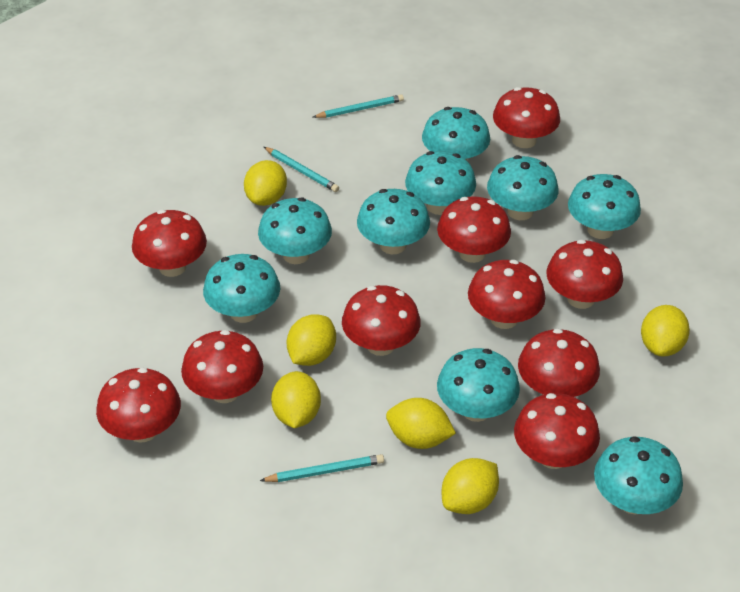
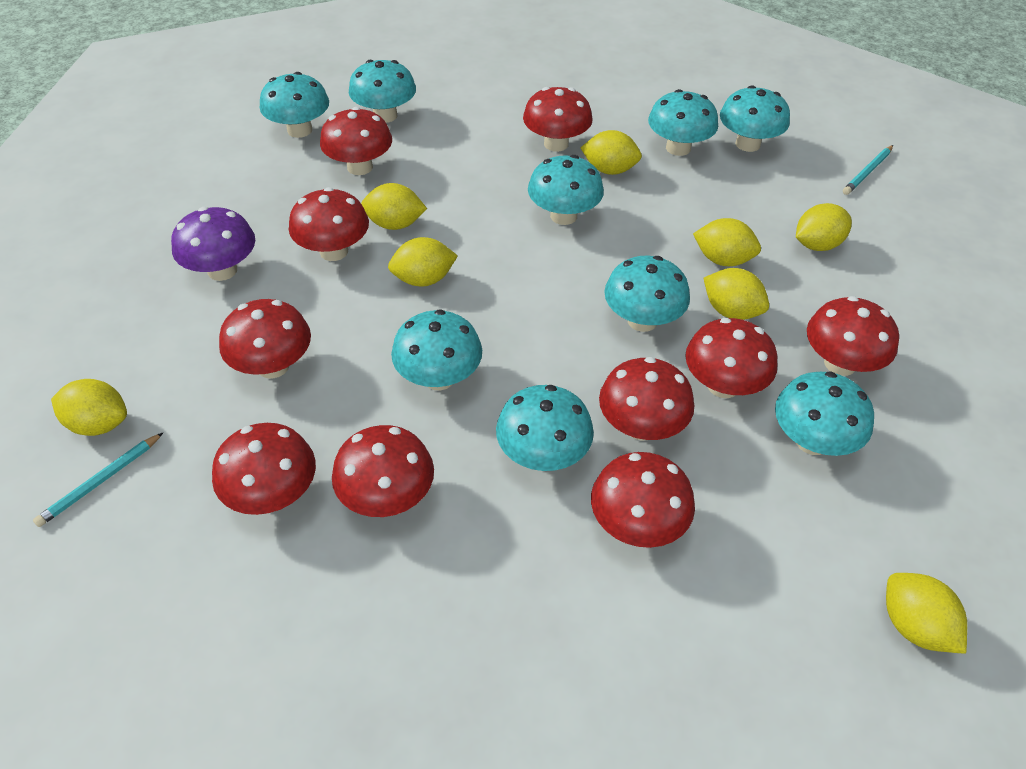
purple mushroom: none = 0 -> [171,207,255,281] = 1
turquoise pencil: [260,454,384,482] [264,147,339,192] [313,94,404,118] = 3 -> [33,433,163,527] [843,145,893,195] = 2
yellow lemon: [244,160,287,206] [271,371,321,428] [286,314,336,366] [386,398,456,449] [442,458,499,514] [641,305,690,357] = 6 -> [51,379,127,436] [361,183,427,230] [388,237,458,287] [581,130,642,175] [693,218,761,266] [704,268,769,320] [796,203,852,251] [886,573,967,654] = 8

